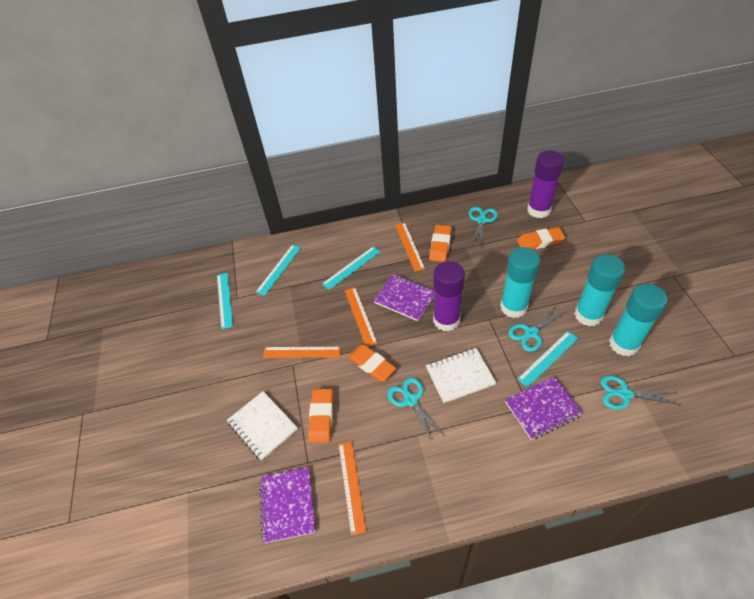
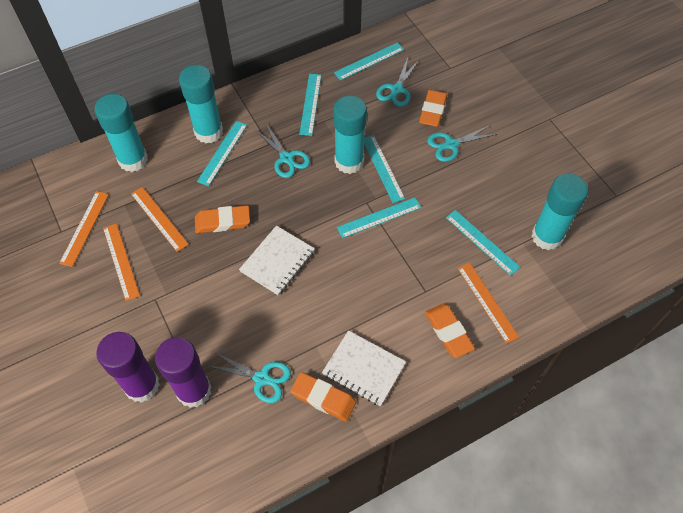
purple notebook: [259,468,315,543] [374,274,434,321] [505,377,583,440] = 3 -> none = 0
turquoise glue stick: [500,247,540,318] [574,254,625,326] [609,284,667,356] = 3 -> [95,94,148,172] [179,65,223,143] [333,96,367,174] [531,174,588,250] = 4
turquoise ruler: [217,273,233,329] [256,245,301,296] [322,246,380,290] [517,331,578,387] = 4 -> [197,121,247,186] [299,74,321,136] [334,42,404,81] [337,197,421,238] [364,135,405,203] [446,210,520,276] = 6

